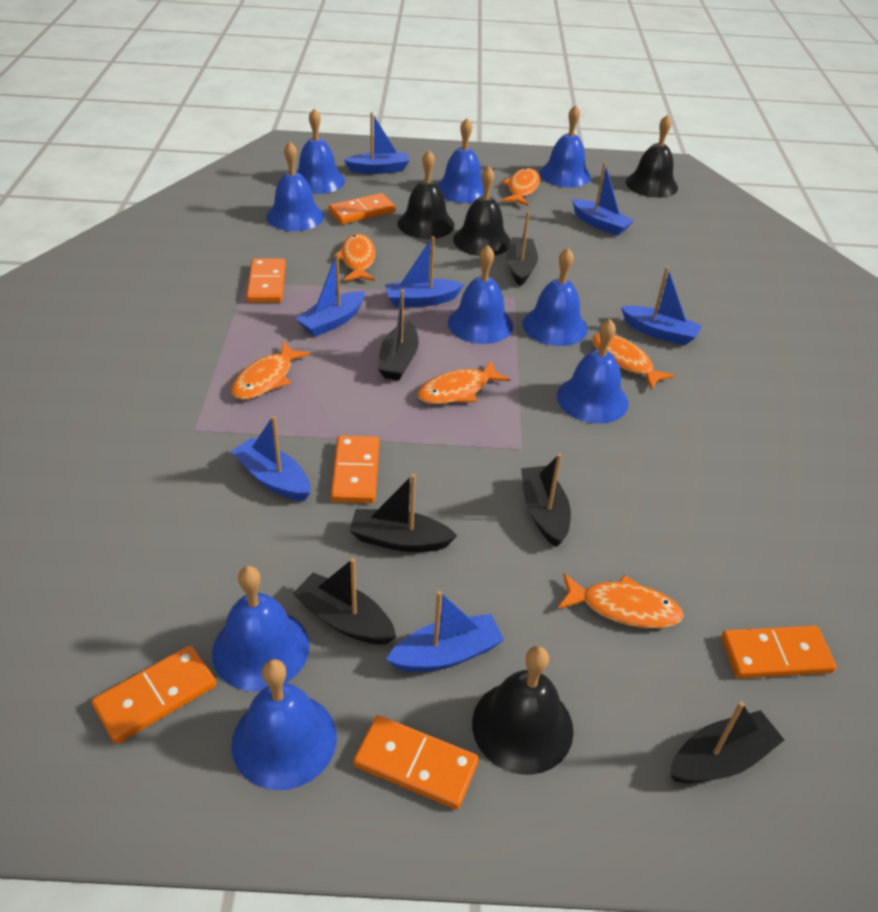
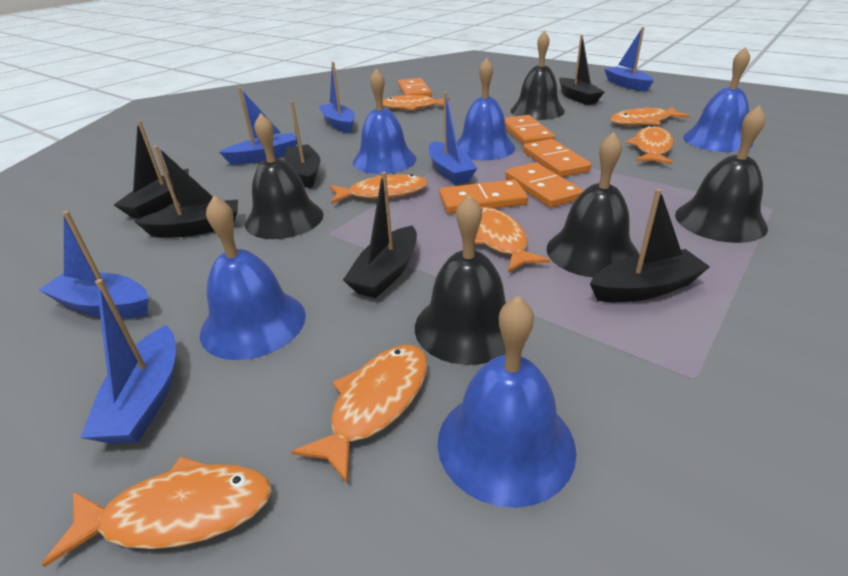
black bell: [398,150,454,239] [453,166,511,256] [472,646,574,775] [626,115,678,198] = 4 -> [245,113,324,239] [415,194,506,365] [510,31,565,120] [547,132,639,277] [675,105,768,243] = 5
blue bell: [212,566,310,692] [231,659,337,790] [266,142,324,231] [297,108,345,194] [437,118,484,203] [448,245,513,344] [522,248,588,346] [539,105,591,188] [557,319,629,424] = 9 -> [200,196,306,360] [353,69,416,174] [438,296,577,508] [457,57,515,160] [683,47,753,152] = 5
blue boat: [231,416,310,501] [296,253,365,337] [344,112,410,174] [385,236,464,307] [386,591,504,672] [572,162,634,236] [621,267,702,345] = 7 -> [38,211,148,318] [80,279,176,444] [219,88,297,165] [319,62,355,133] [429,92,477,185] [604,27,654,92] = 6
orange domino: [92,645,216,744] [246,259,286,303] [329,193,396,224] [331,436,379,503] [353,715,479,809] [721,626,837,679] = 6 -> [398,78,432,97] [439,179,528,214] [505,115,555,145] [505,162,583,208] [523,139,591,177] = 5
orange fish: [231,342,311,400] [334,234,375,281] [417,361,511,404] [502,168,540,206] [558,573,684,628] [592,333,675,390] = 6 -> [42,456,272,567] [291,345,427,483] [330,174,428,204] [383,95,450,110] [475,207,550,273] [610,107,690,125] [626,126,674,164] = 7

